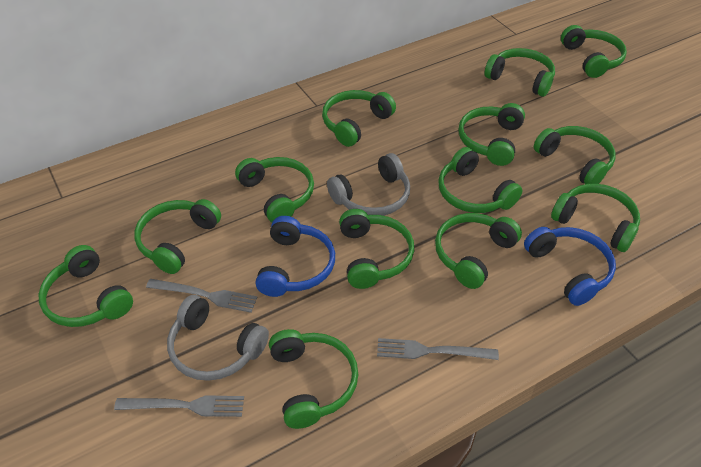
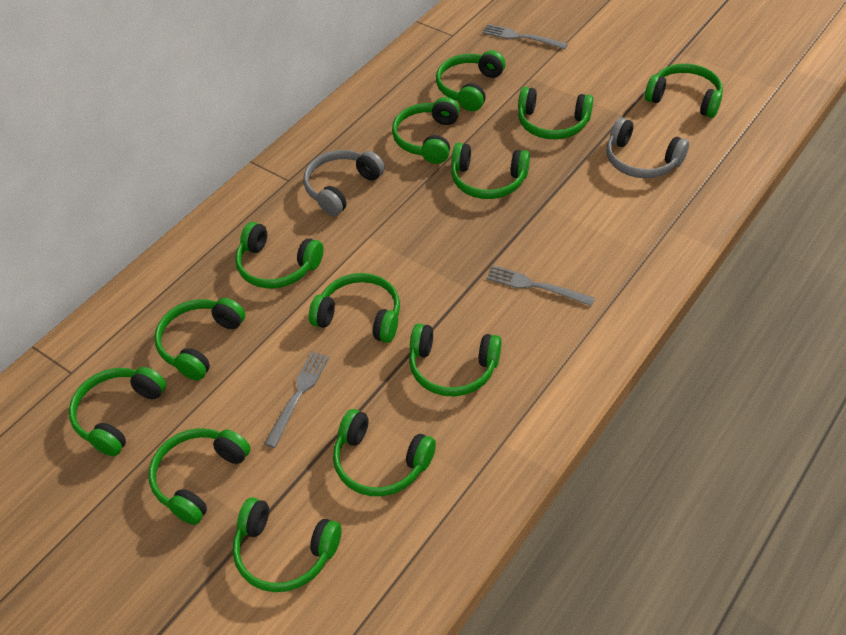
blue headphones: [256,216,335,297] [524,227,616,306] = 2 -> none = 0

